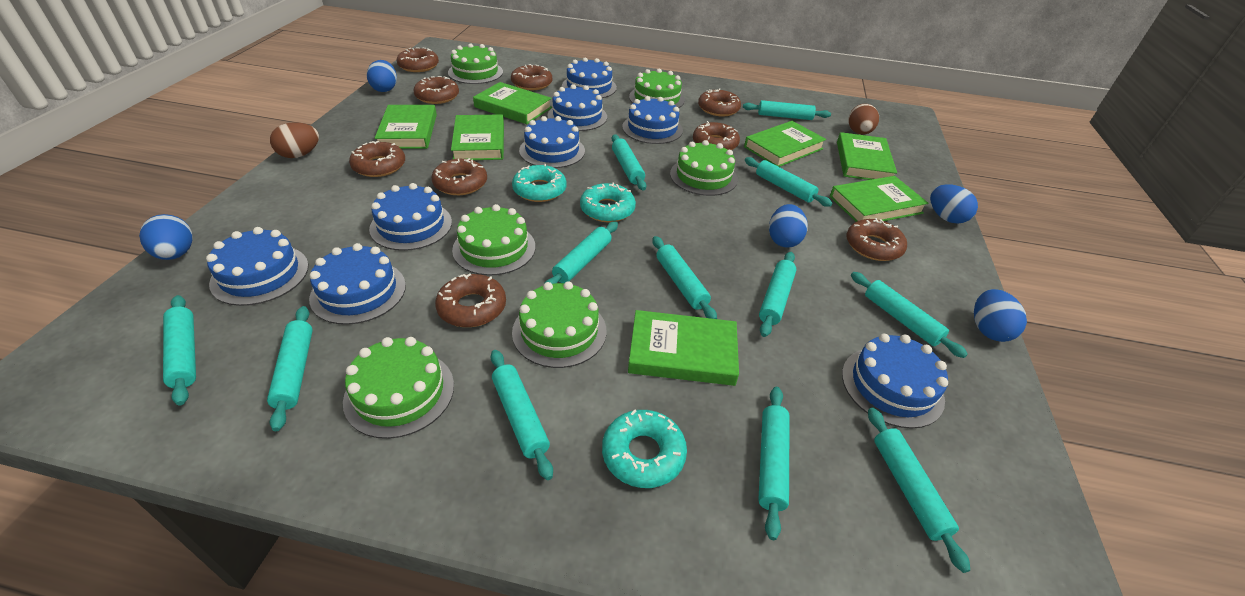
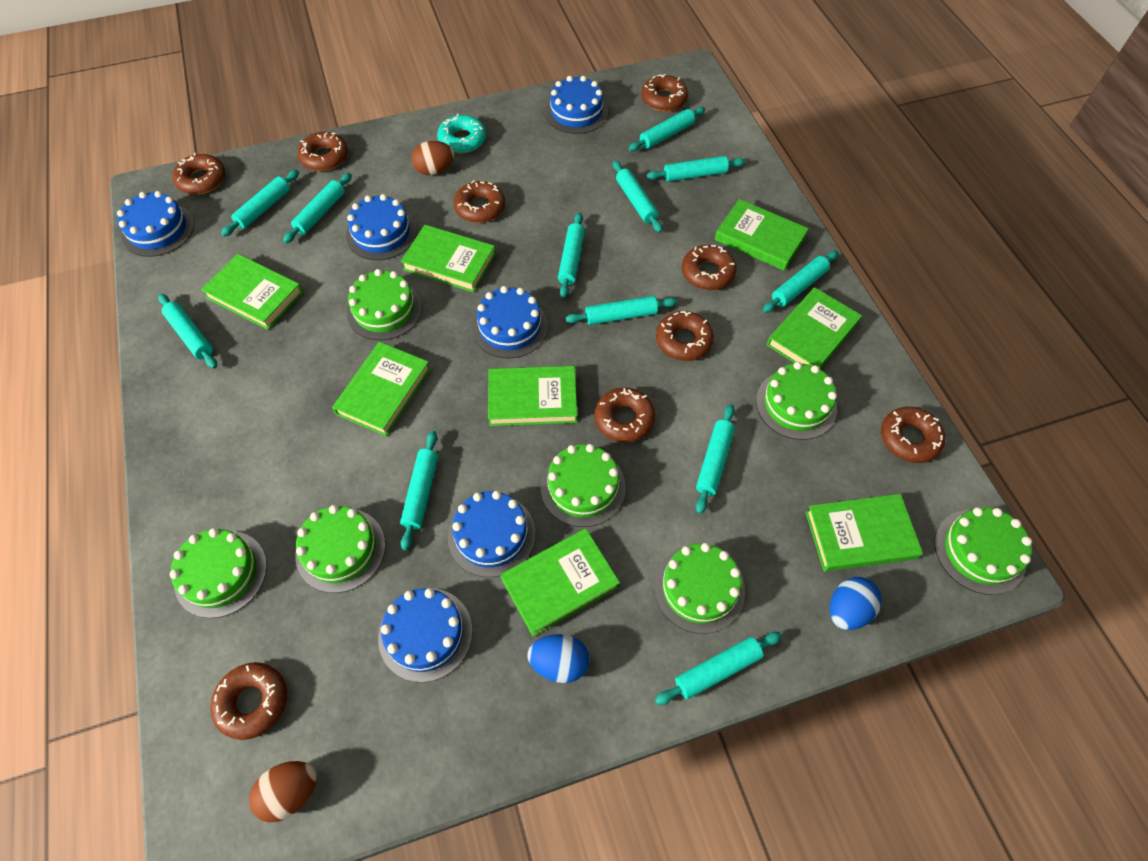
blue cake: [206,227,309,306] [309,243,406,325] [369,183,452,251] [519,116,585,168] [547,84,607,131] [562,57,617,98] [622,96,683,144] [842,334,948,429] = 8 -> [117,191,194,257] [346,194,417,260] [378,588,473,682] [448,491,535,577] [472,286,548,358] [545,76,608,134] = 6
blue egg: [139,214,193,260] [367,60,397,92] [769,204,808,248] [930,184,978,224] [974,289,1027,342] = 5 -> [527,634,589,683] [830,577,882,630] = 2
green book: [375,105,437,149] [451,114,504,160] [473,82,552,124] [628,310,739,386] [744,121,826,167] [830,176,928,222] [837,132,897,180] = 7 -> [201,254,303,330] [332,342,431,436] [401,225,496,292] [488,366,577,426] [501,528,620,637] [715,199,809,271] [767,287,862,369] [806,494,923,572] = 8
green cake: [343,337,454,439] [448,43,503,84] [452,204,535,275] [512,281,607,368] [629,69,685,108] [670,140,738,196] = 6 -> [170,528,267,618] [296,505,385,593] [347,269,422,341] [541,444,626,527] [654,543,745,634] [756,362,837,440] [935,507,1032,595] = 7
turquoise donut: [512,164,566,202] [580,183,636,222] [602,409,687,488] = 3 -> [437,113,486,153] = 1

